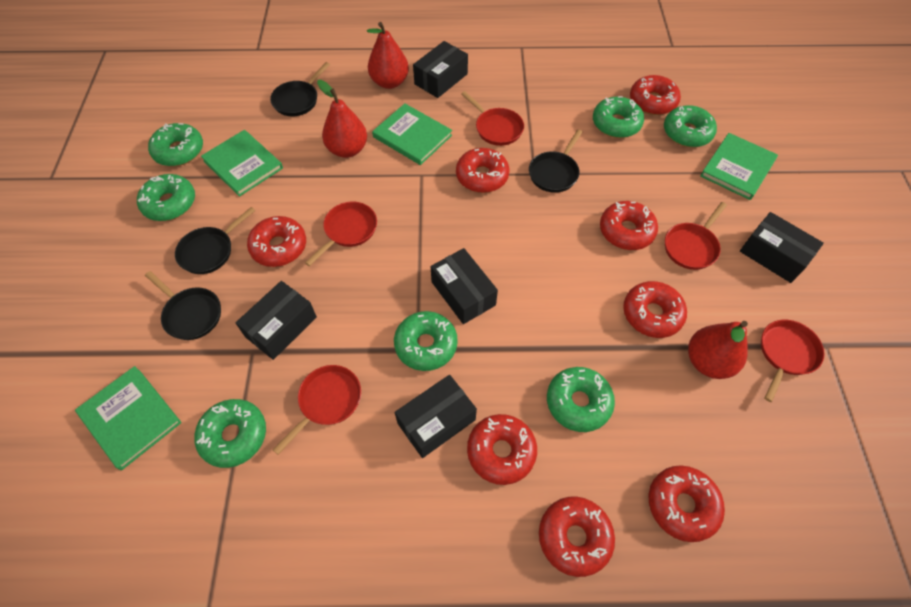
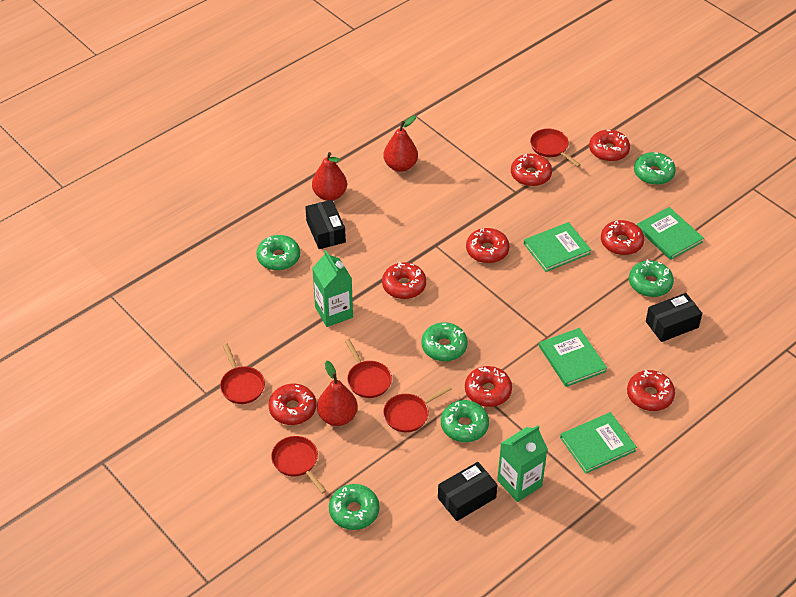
black box: [236,281,317,360] [395,375,477,458] [413,41,468,98] [431,248,498,324] [740,212,824,283] = 5 -> [305,200,346,249] [438,462,497,521] [646,293,702,342] = 3
black pan: [145,271,221,340] [175,207,255,274] [270,62,330,116] [529,129,582,193] = 4 -> none = 0
green carton: none = 0 -> [312,250,353,327] [497,425,548,502] = 2
green donut: [137,174,195,221] [148,123,203,166] [194,399,266,468] [394,311,458,371] [547,367,615,432] [593,96,644,138] [664,105,717,147] = 7 -> [256,235,300,271] [329,484,380,530] [421,322,468,361] [441,400,489,442] [629,259,674,297] [634,152,676,185] = 6

